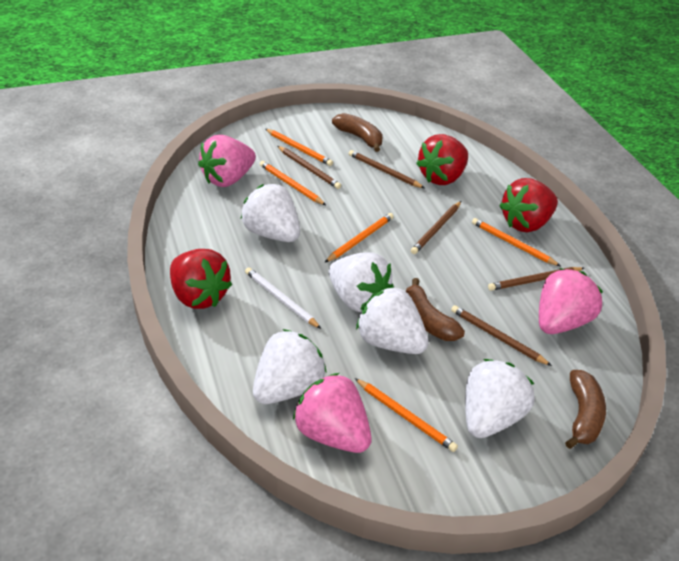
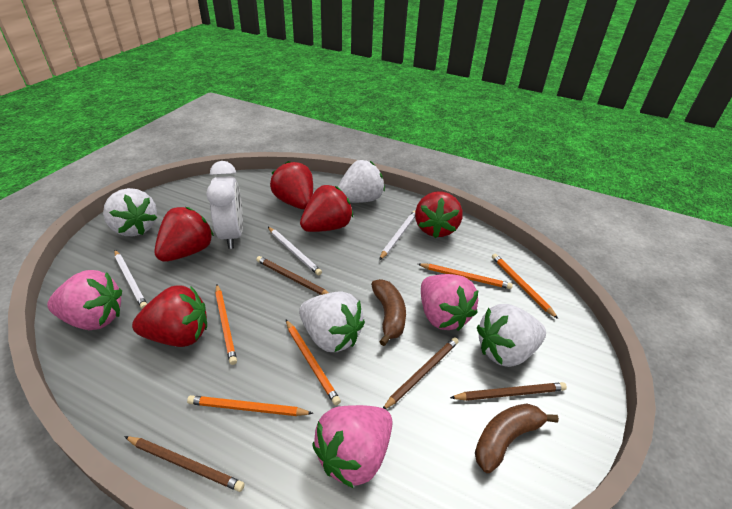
brown banana: [332,113,383,152] [406,278,465,341] [565,370,606,449] = 3 -> [371,279,406,346] [475,403,559,473] = 2
brown pencil: [278,146,341,189] [349,150,424,188] [411,201,461,254] [451,305,552,366] [488,267,584,291] = 5 -> [124,436,245,492] [256,256,329,295] [383,337,459,409] [450,382,567,401] = 4
red strawberry: [170,249,232,309] [416,134,468,185] [499,178,558,232] = 3 -> [132,285,207,347] [154,207,214,262] [270,161,313,209] [300,185,353,232] [415,191,463,238] = 5
white clock: none = 0 -> [207,161,243,249] = 1
white pencil: [245,267,321,329] = 1 -> [114,250,147,309] [268,227,322,275] [379,210,416,260] = 3
white strawberry: [241,184,300,242] [253,329,327,404] [328,252,393,312] [356,286,429,354] [465,359,535,438] = 5 -> [103,188,157,236] [299,292,365,352] [338,160,385,203] [477,304,546,367] = 4

